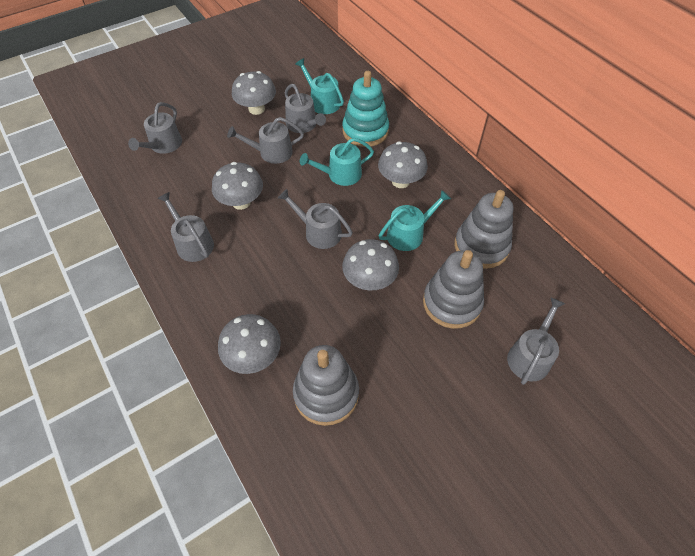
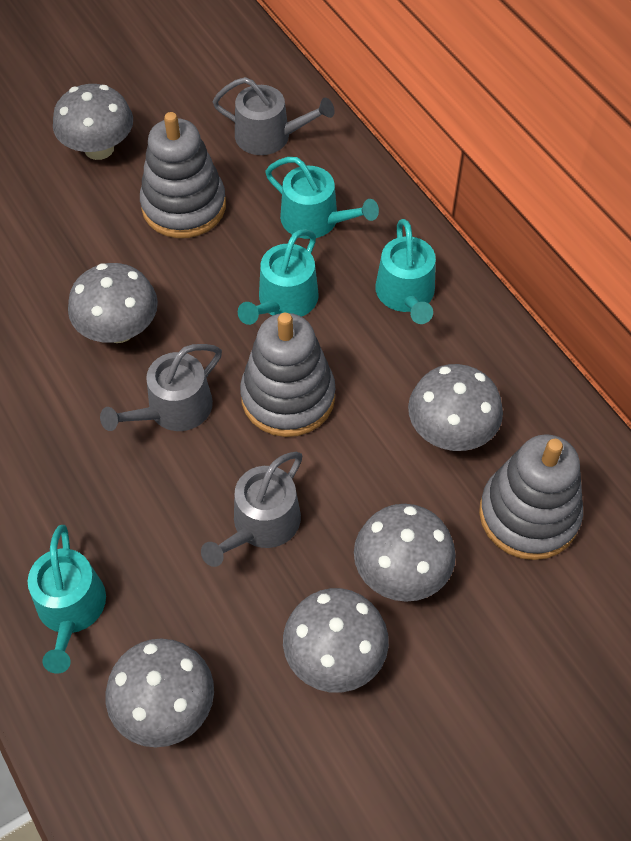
grey mushroom: [212,162,263,210] [218,314,281,374] [232,71,276,115] [342,239,399,290] [378,142,428,188] = 5 -> [53,84,133,160] [68,263,158,343] [105,639,214,747] [283,588,389,693] [354,504,456,602] [408,364,503,451] = 6
grey watering can: [128,102,182,154] [158,192,214,262] [227,117,304,164] [278,189,353,249] [285,84,326,133] [507,297,565,385] = 6 -> [100,344,222,431] [201,452,302,567] [212,77,335,155] = 3
turquoise stacking toy: [342,71,389,147] = 1 -> none = 0
turquoise watering can: [295,58,344,114] [300,138,374,186] [379,190,451,251] = 3 -> [28,525,106,674] [238,229,319,325] [265,157,379,239] [375,219,436,324] = 4

